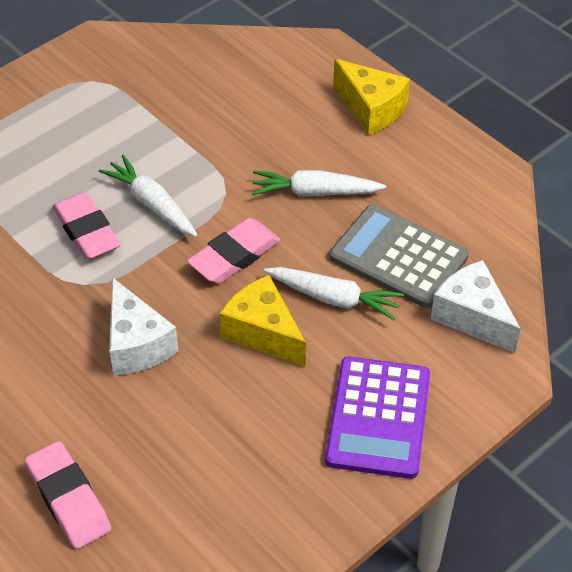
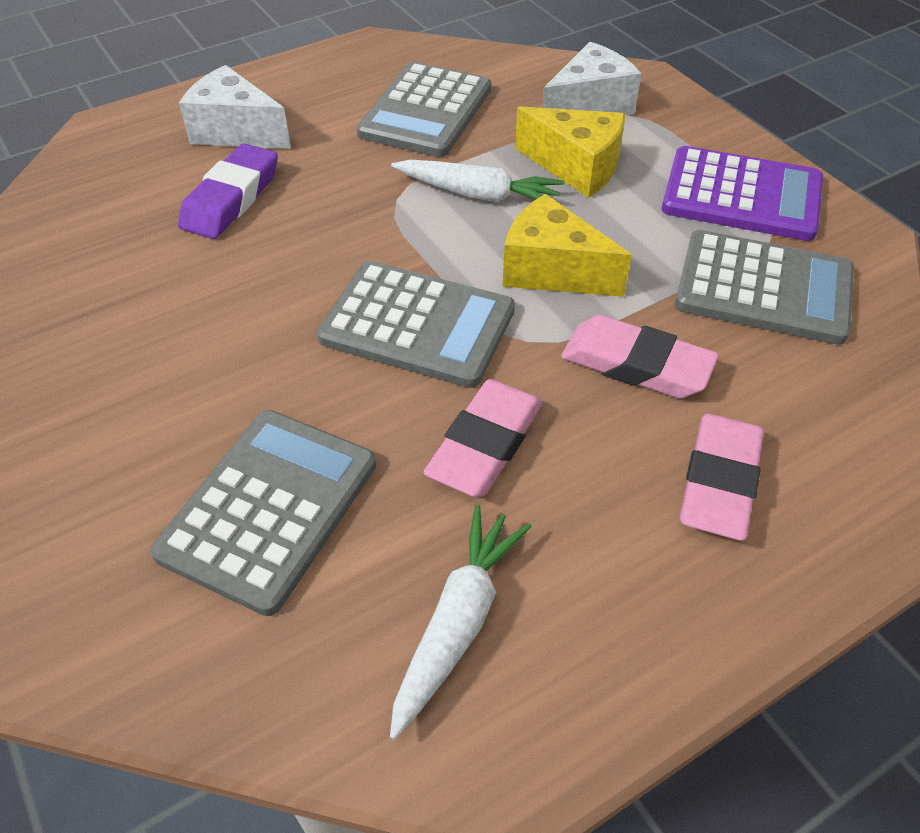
grey calculator: [329,205,469,308] = 1 -> [150,410,376,616] [317,261,515,388] [357,62,491,157] [675,230,854,345] = 4
purple eraser: none = 0 -> [178,143,278,239] = 1
white carrot: [99,155,198,237] [252,170,386,196] [264,267,404,320] = 3 -> [390,504,532,740] [391,160,564,202] = 2

